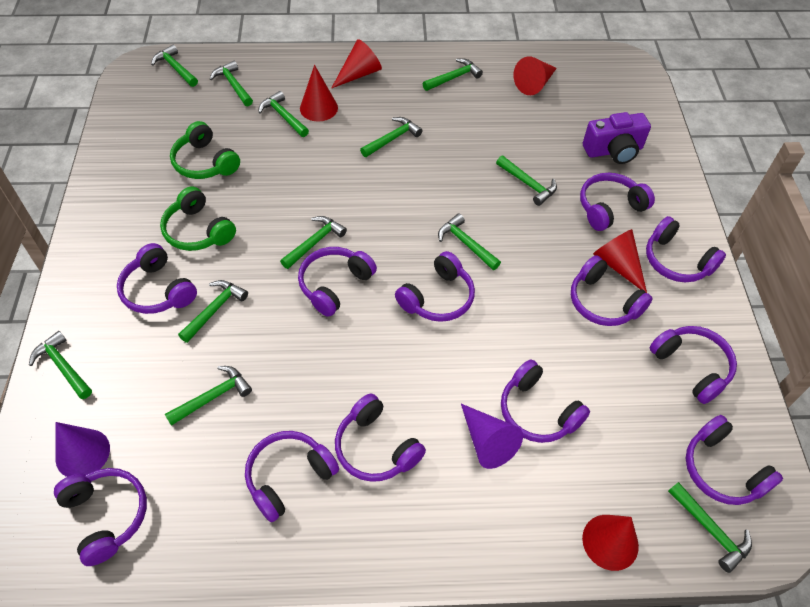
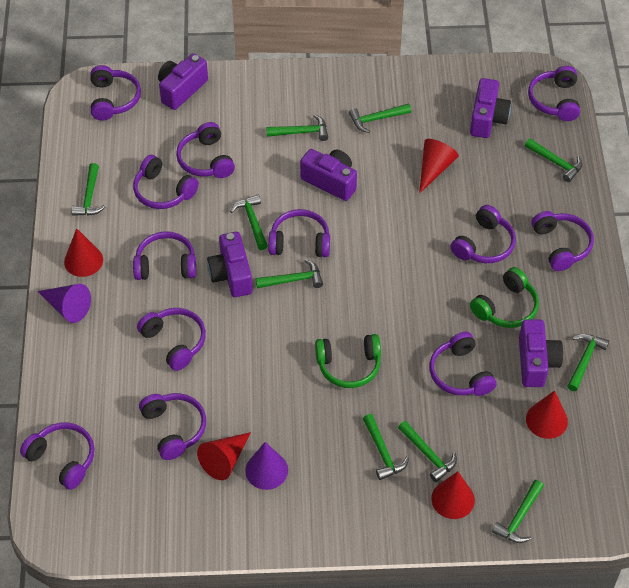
green hammer: [29,331,92,399] [151,45,198,87] [165,366,252,426] [178,280,248,343] [210,61,253,106] [258,91,309,137] [280,216,347,269] [360,117,423,157] [423,58,483,91] [438,214,501,270] [496,155,557,206] [668,482,752,573] = 12 -> [71,163,105,216] [230,195,268,250] [256,259,323,288] [266,114,328,141] [349,103,411,133] [363,414,409,480] [398,421,457,482] [492,480,544,543] [525,138,582,182] [567,334,609,391] = 10
purple camera: [583,112,651,164] = 1 -> [158,53,208,110] [207,232,253,297] [300,149,357,201] [470,78,511,138] [519,319,563,387] = 5

